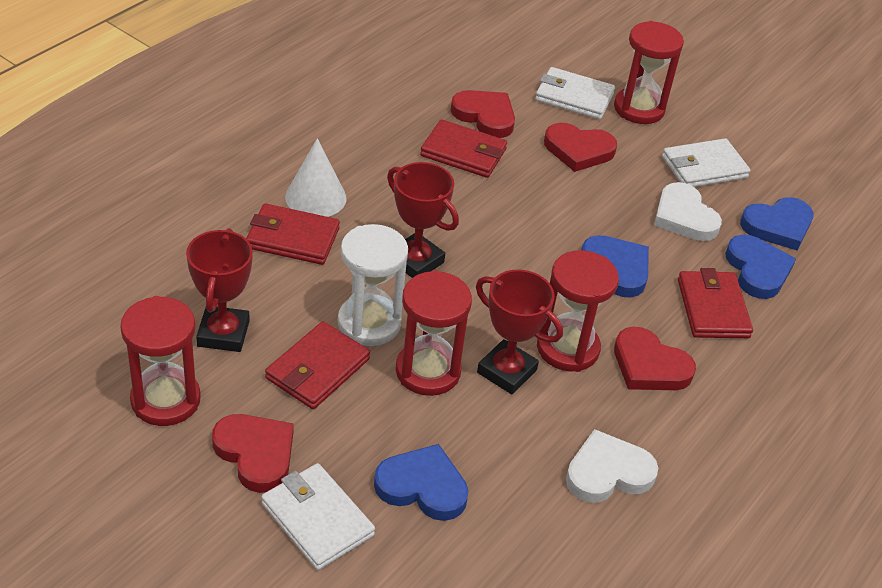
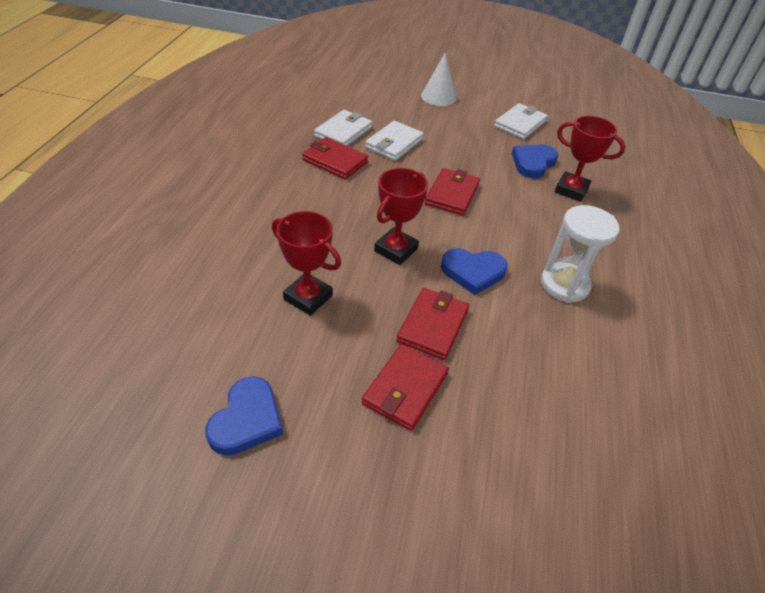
blue heart: [374,444,469,521] [581,235,649,297] [725,235,796,299] [740,197,814,251] = 4 -> [205,376,283,456] [441,248,508,295] [512,145,559,179] = 3
red heart: [212,414,294,493] [451,90,515,138] [544,123,617,172] [614,327,696,390] = 4 -> none = 0
red hourglass: [120,296,201,426] [396,270,472,396] [537,250,619,372] [614,21,684,124] = 4 -> none = 0
white heart: [566,429,658,503] [654,182,722,241] = 2 -> none = 0

